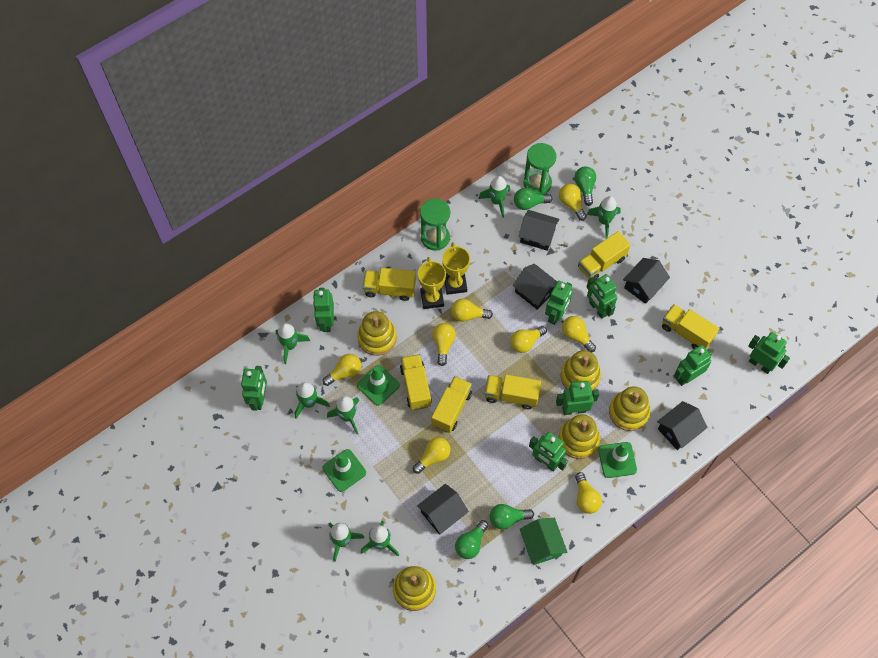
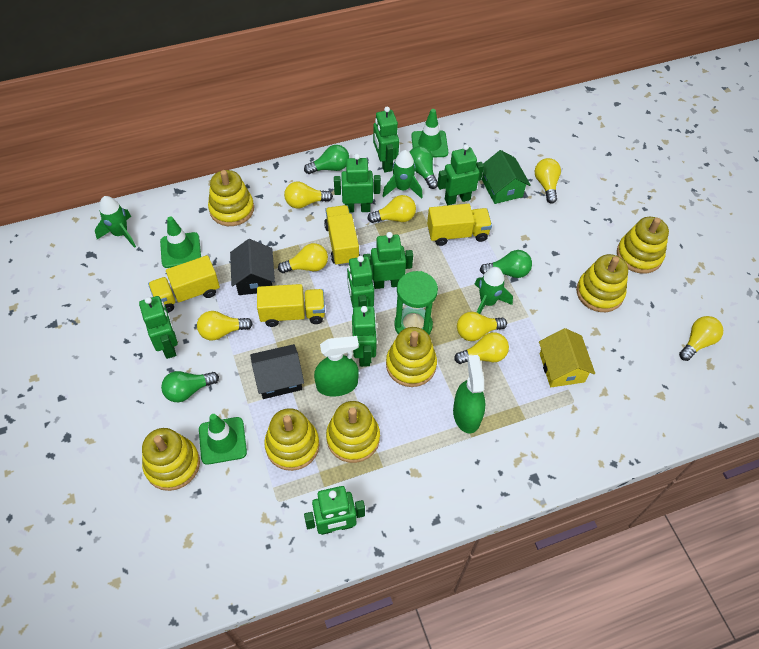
black house: [417,484,469,535] [512,264,557,310] [518,210,559,251] [623,258,670,304] [657,401,708,450] = 5 -> [230,239,275,295] [250,344,304,399] = 2
green hourglass: [420,199,450,251] [523,143,557,194] = 2 -> [394,271,438,334] = 1
green rocket: [276,323,310,364] [295,382,330,419] [327,396,359,434] [329,523,364,562] [361,521,399,557] [479,176,510,218] [587,196,621,238] = 7 -> [95,196,136,248] [383,150,423,199] [474,267,513,314] = 3
green spray bottle: none = 0 -> [314,336,359,397] [453,355,485,434] = 2
yellow house: none = 0 -> [539,328,595,387] = 1
yellow stacking toy: [357,311,397,356] [393,566,436,611] [558,414,600,459] [561,350,601,391] [609,386,650,431] = 5 -> [142,428,200,491] [208,170,254,226] [264,408,319,471] [326,401,380,463] [386,327,437,387] [576,254,628,312] [617,217,669,274] = 7
yellow trophy: [418,257,446,309] [442,242,470,295] = 2 -> none = 0
yellow truck: [363,268,416,301] [400,354,432,410] [431,376,472,433] [485,374,541,409] [578,231,630,280] [662,304,719,349] = 6 -> [148,255,220,313] [257,284,325,327] [324,205,360,266] [427,204,492,246] = 4

